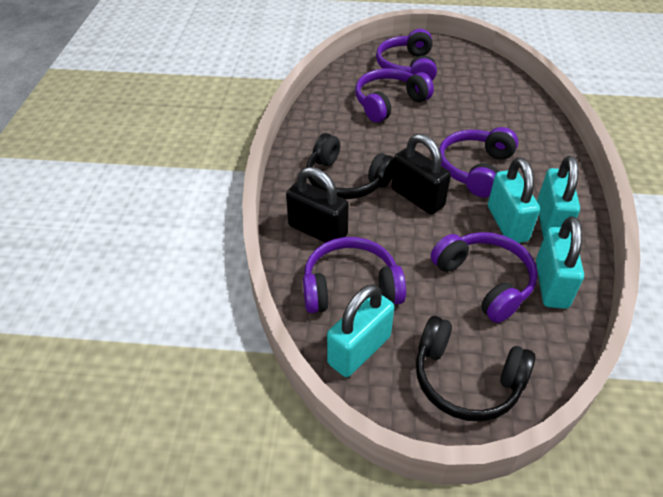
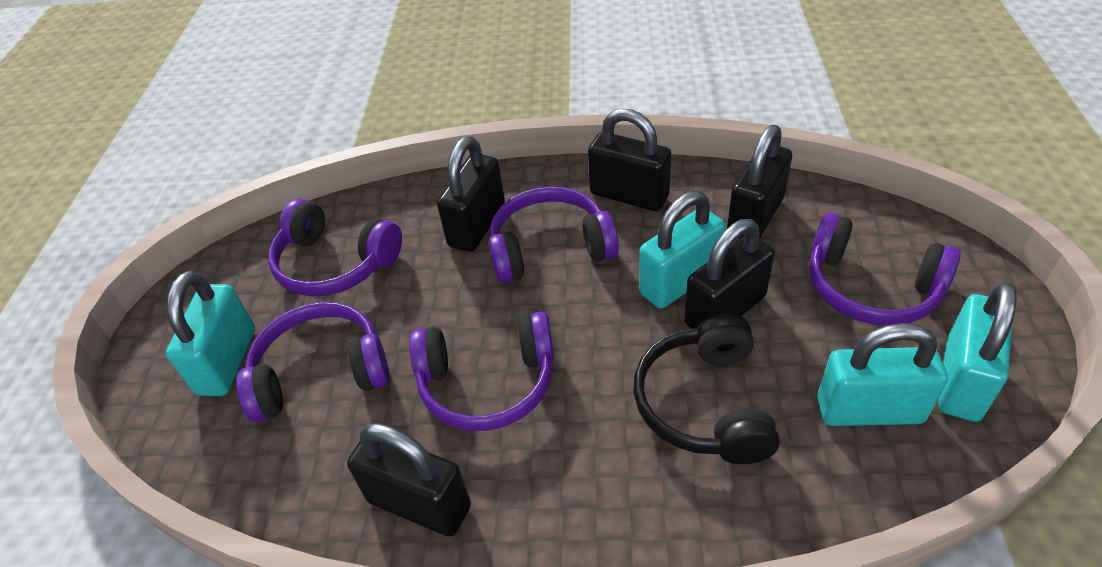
black headphones: [306,133,394,199] [416,316,536,422] = 2 -> [633,313,780,464] = 1
black padlock: [286,167,349,243] [391,134,451,215] = 2 -> [347,423,471,537] [437,136,505,252] [588,109,671,211] [684,219,775,329] [727,125,792,239] = 5

